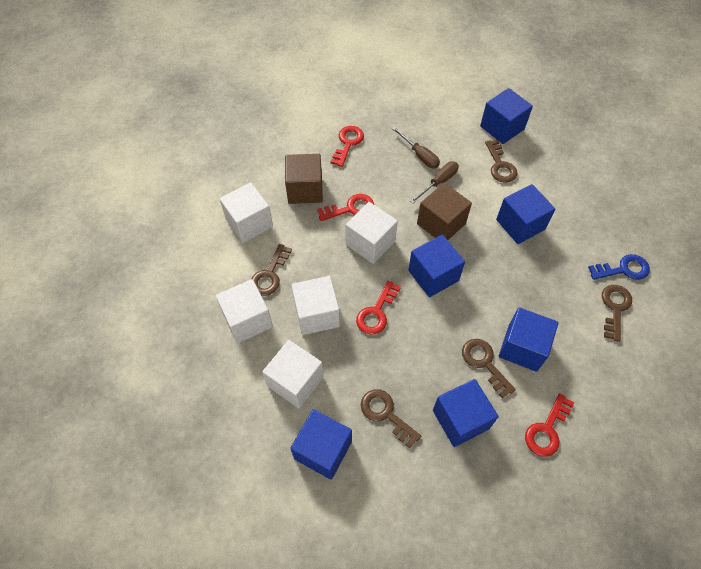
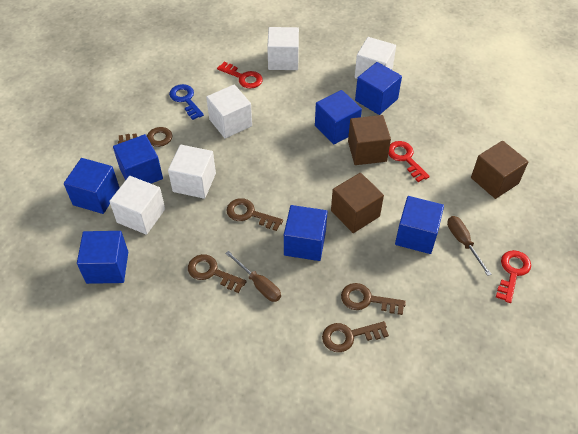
blue cube: [290,409,352,480] [408,235,465,297] [433,379,499,447] [480,88,533,144] [496,184,555,244] [499,307,559,372] = 6 -> [64,158,119,214] [77,231,128,284] [113,134,163,184] [284,205,327,261] [315,90,362,145] [355,62,402,115] [395,196,444,254] = 7
brown cube: [285,154,323,204] [417,183,472,240] = 2 -> [331,173,384,233] [348,115,391,165] [471,141,528,199] = 3
red key: [317,194,374,221] [331,126,364,167] [356,281,401,335] [525,393,574,457] = 4 -> [217,62,263,89] [388,141,430,182] [496,250,531,303] = 3

